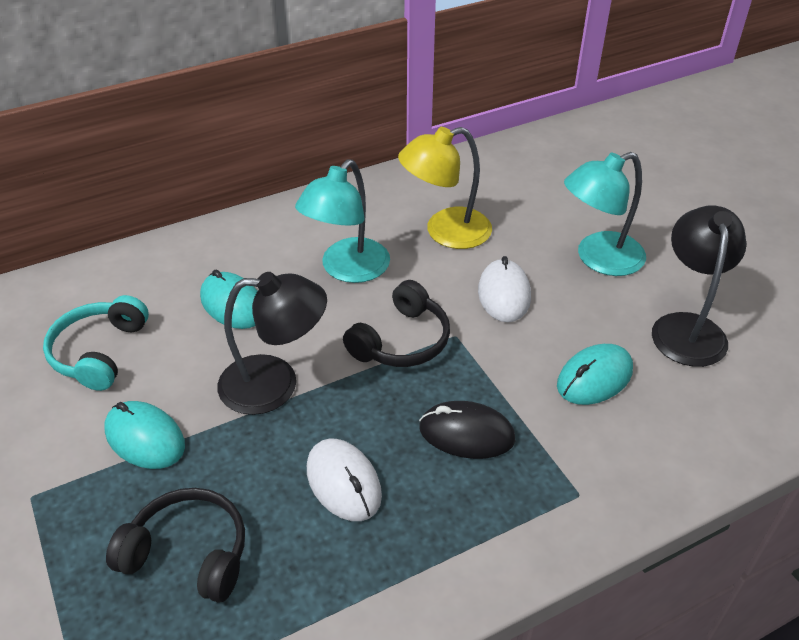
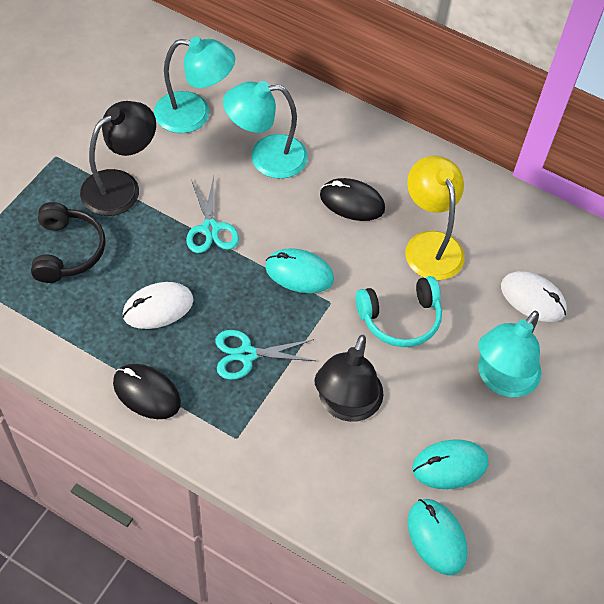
black headphones: [106,488,245,603] [343,280,450,367] = 2 -> [31,202,105,283] = 1
black mouse: [419,401,515,459] = 1 -> [113,364,181,419] [320,178,385,221] = 2
turquoise lamp: [295,159,390,283] [564,152,646,276] = 2 -> [154,37,235,133] [223,81,308,179] [478,311,542,397] = 3
turquoise scissors: none = 0 -> [186,176,239,253] [215,330,316,380] = 2

